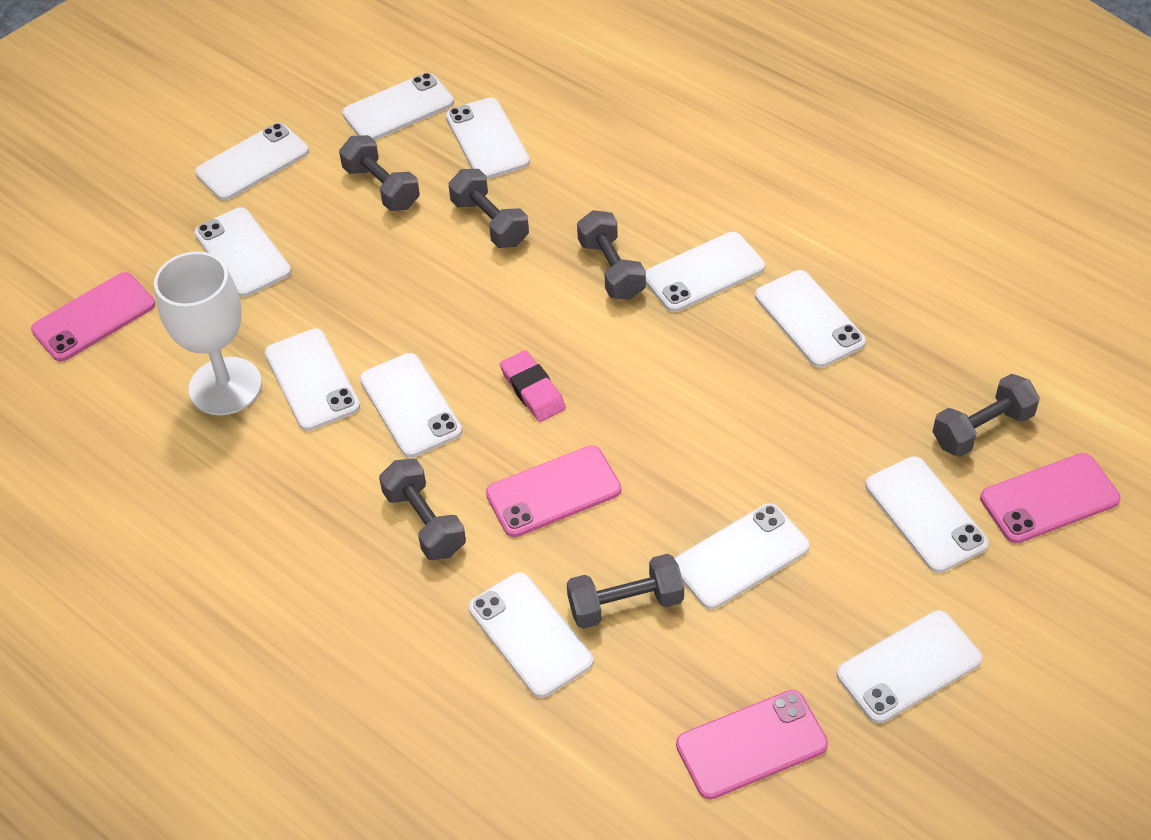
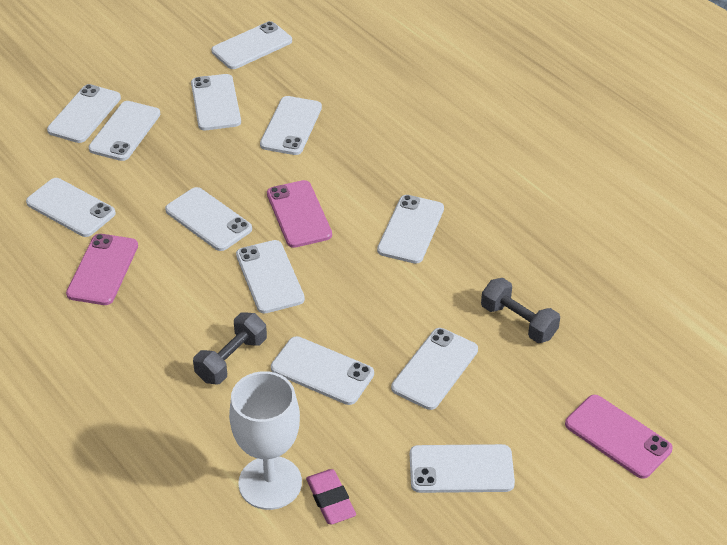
grey dumbbell: [339,135,420,211] [379,459,466,560] [448,169,529,248] [567,554,684,629] [577,210,646,300] [932,374,1040,457] = 6 -> [193,312,267,384] [481,278,560,343] = 2
pink phone: [31,272,155,362] [486,446,621,537] [676,690,828,800] [980,453,1121,544] = 4 -> [66,234,138,305] [267,180,332,248] [565,395,673,479] = 3

